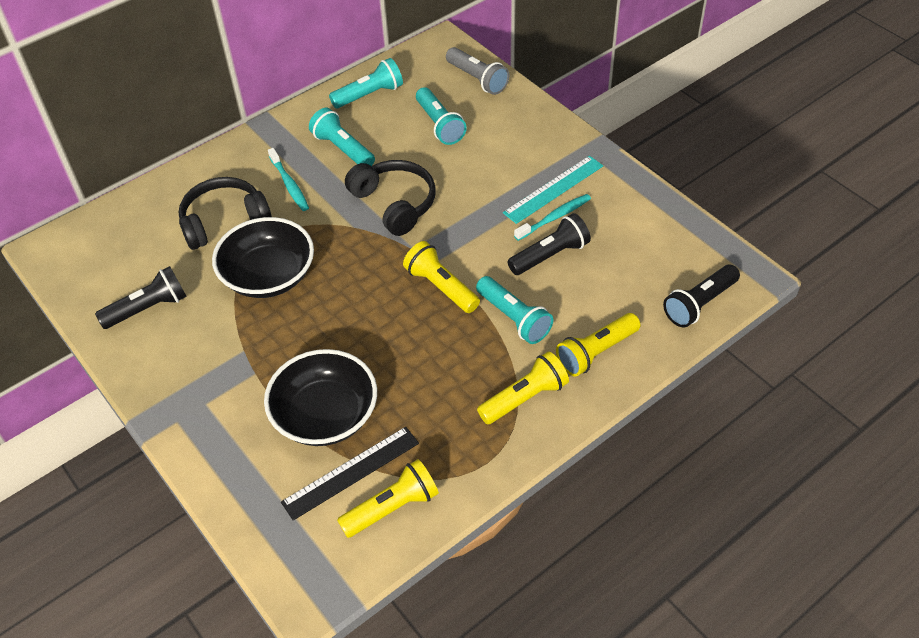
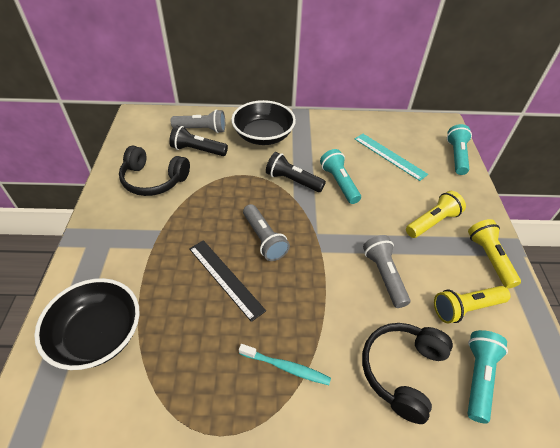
black flashlight: [95,266,187,329] [507,213,591,275] [663,265,740,327] = 3 -> [169,125,228,156] [266,152,326,192] = 2
grey flashlight: [446,47,509,95] = 1 -> [171,109,225,133] [243,204,290,261] [363,235,410,308] = 3
turquoise flashlight: [309,108,375,166] [329,58,403,108] [416,87,467,145] [476,276,553,344] = 4 -> [320,149,361,204] [447,124,472,175] [467,330,508,424] = 3
turquoise toothbrush: [268,148,309,211] [514,194,591,241] = 2 -> [239,344,331,385] = 1
yellow flashlight: [337,459,439,538] [403,241,480,313] [477,351,569,424] [556,313,641,376] = 4 -> [406,191,466,238] [434,286,510,324] [468,219,521,289] = 3

